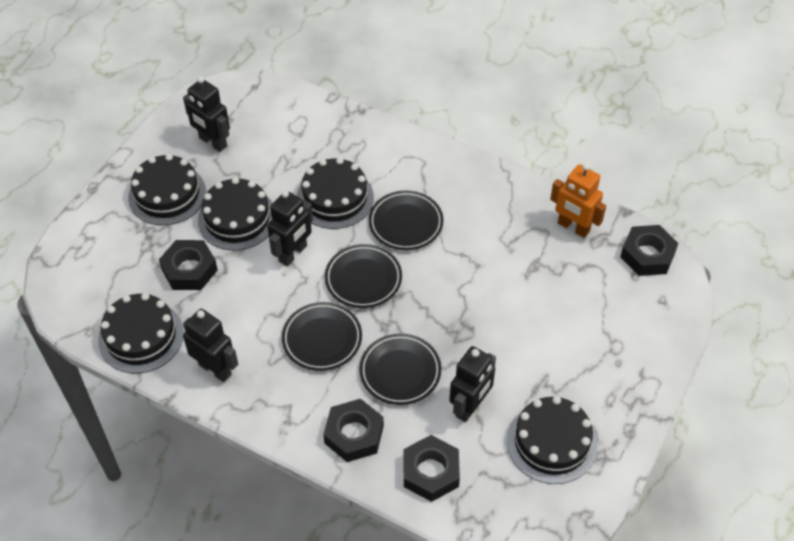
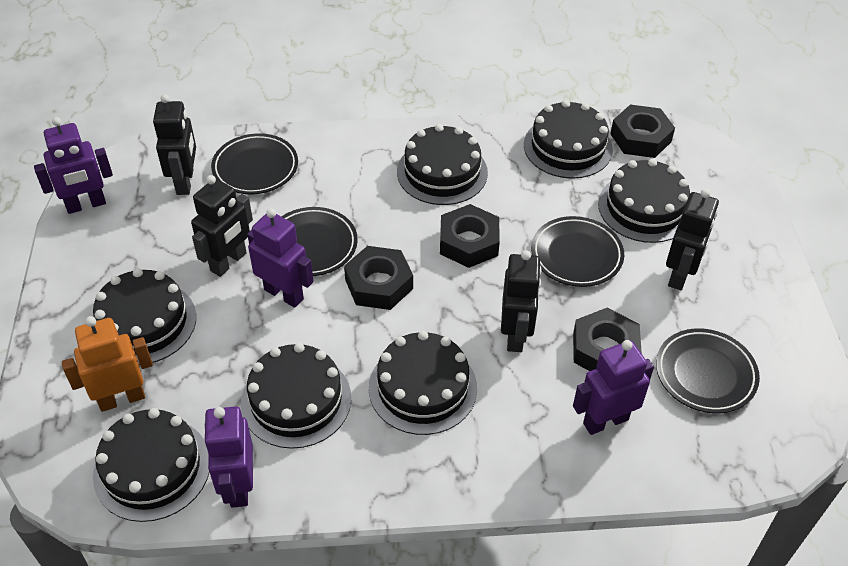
black cake: [98,293,184,373] [128,154,206,226] [198,177,272,251] [297,157,374,229] [507,396,597,484] = 5 -> [93,268,196,365] [93,408,209,522] [241,343,351,449] [369,331,477,435] [397,124,488,205] [524,100,613,179] [598,159,690,243] = 7
purple robot: none = 0 -> [34,117,113,214] [204,406,253,508] [247,208,314,308] [573,340,654,435] = 4

